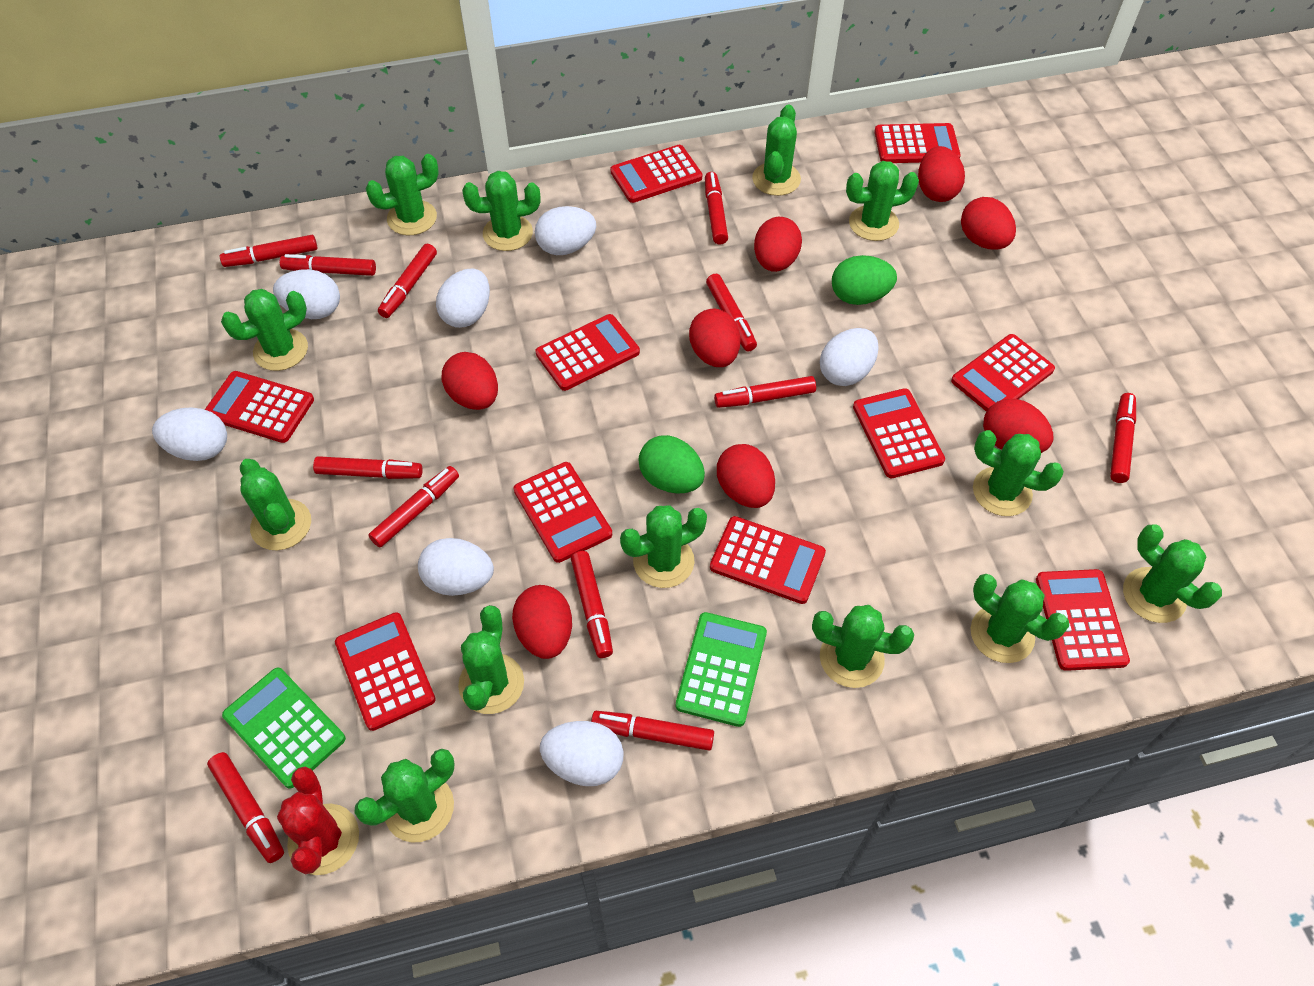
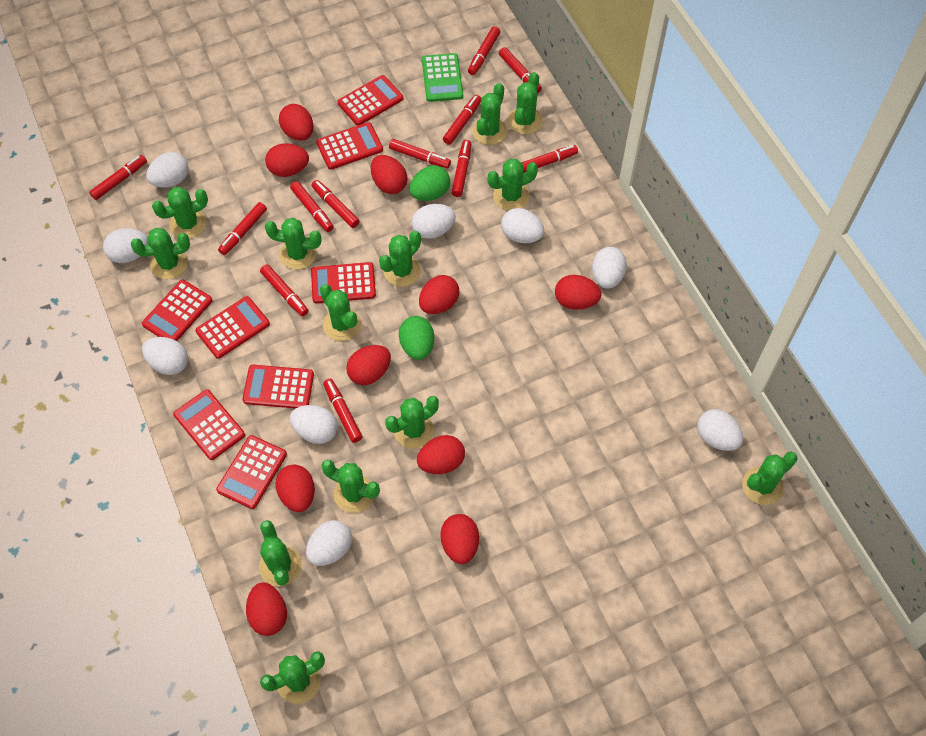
green calculator: [222,668,346,789] [676,612,767,727] = 2 -> [422,53,463,102] = 1
red cactus: [277,766,359,875] = 1 -> none = 0
red calculator: [205,371,314,443] [335,612,436,731] [514,462,612,563] [536,314,640,391] [610,145,702,203] [710,516,826,604] [853,388,945,478] [874,123,961,163] [951,334,1055,412] [1036,569,1130,671] = 10 -> [142,280,213,341] [173,390,245,460] [195,296,270,359] [216,435,287,509] [243,365,314,409] [311,262,376,303] [316,122,383,170] [338,75,404,126] = 8
red egg: [442,352,498,410] [512,585,572,659] [689,309,741,367] [717,444,775,508] [754,217,802,272] [918,146,965,202] [961,197,1016,250] [983,399,1053,453] = 8 -> [246,582,287,636] [265,143,309,177] [276,464,315,512] [279,104,313,141] [346,345,391,385] [371,155,407,194] [417,435,465,474] [419,275,459,314] [440,514,479,564] [555,275,601,310] = 10
white egg: [152,407,227,461] [273,269,340,319] [418,538,494,596] [436,269,490,328] [535,206,596,255] [540,721,624,786] [820,328,879,386] = 7 -> [103,228,148,263] [142,337,188,375] [146,152,189,188] [290,405,338,444] [306,520,352,566] [412,204,456,239] [501,208,544,243] [592,247,627,289] [697,409,743,451] = 9

